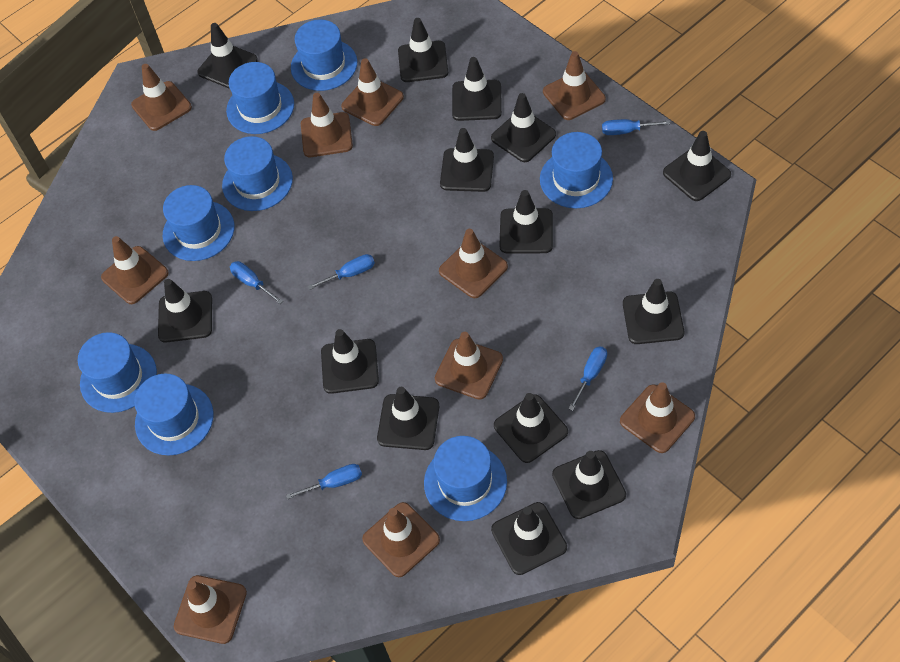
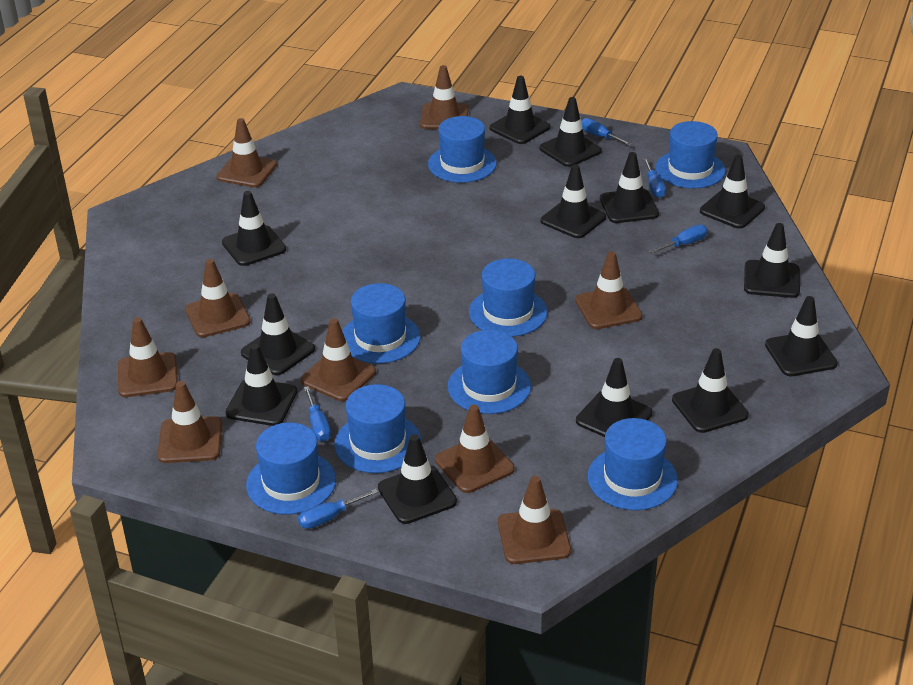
black traffic cone: [158,279,212,342] [197,23,258,89] [321,329,379,394] [377,387,439,450] [398,18,448,82] [440,128,494,192] [452,57,502,121] [491,93,556,162] [491,502,567,575] [494,393,568,463] [499,190,553,253] [552,450,626,519] [623,279,684,344] [663,131,731,201] = 14 -> [222,191,286,266] [225,344,297,426] [241,293,315,375] [378,434,457,524] [490,76,550,144] [539,97,602,167] [541,164,606,238] [576,358,653,437] [600,152,659,223] [672,348,749,433] [700,155,765,229] [744,223,800,298] [765,296,838,376] = 13
brown traffic cone: [101,236,169,304] [131,64,192,131] [174,575,247,644] [301,93,353,157] [341,58,404,126] [362,502,440,577] [435,332,503,400] [439,229,508,298] [543,51,606,120] [620,382,695,453] = 10 -> [118,317,178,397] [157,381,222,463] [185,259,250,337] [216,118,277,187] [301,318,376,401] [420,65,469,129] [435,405,515,493] [498,476,571,564] [575,251,642,329] = 9

